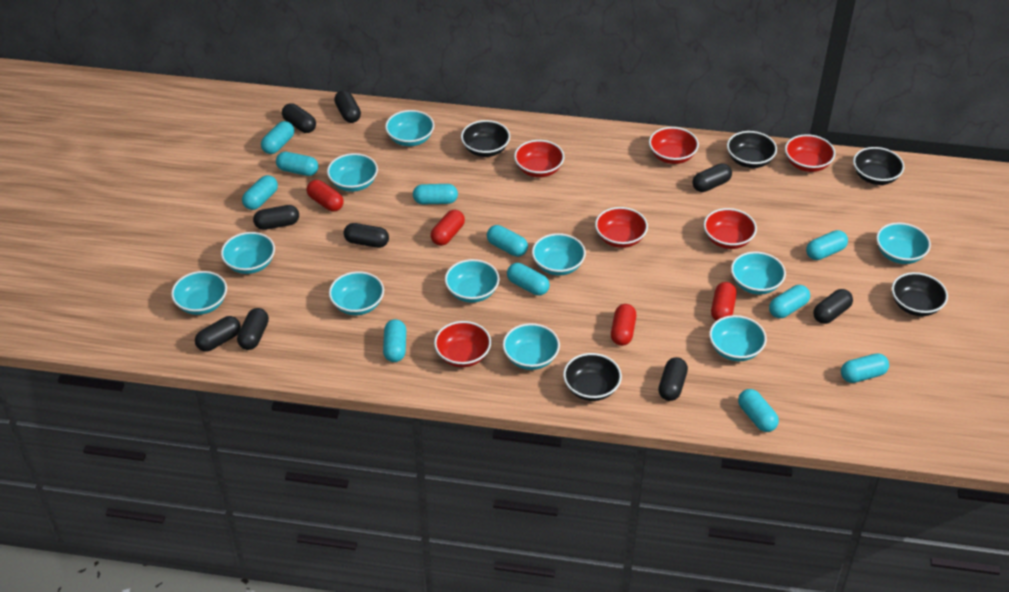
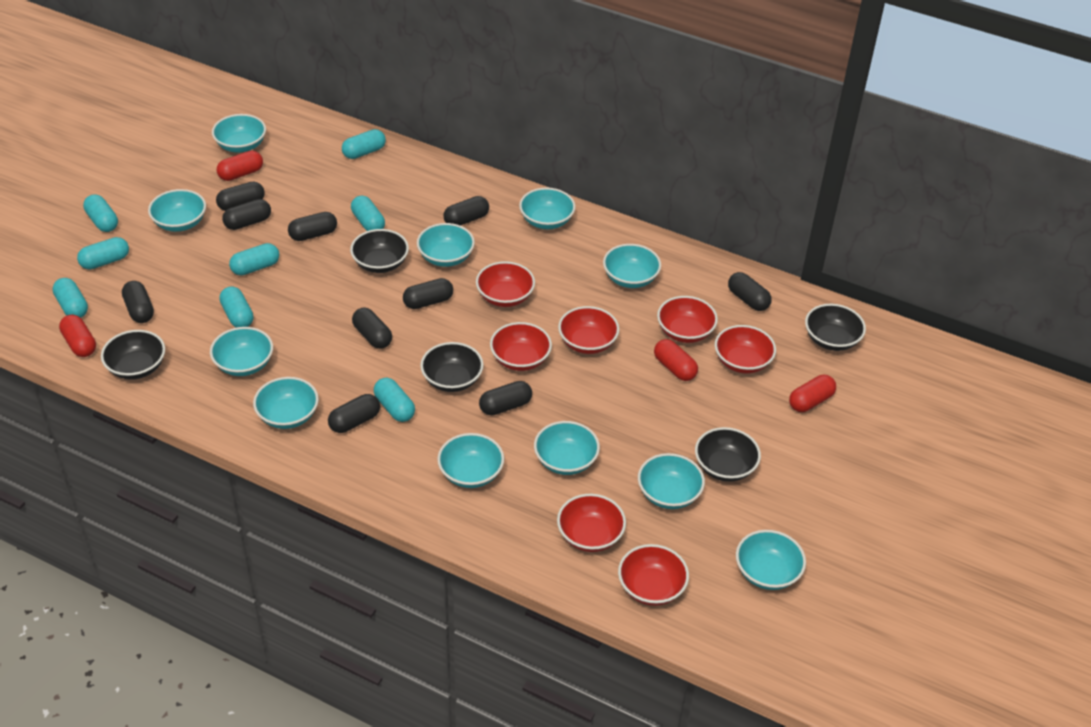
black capsule: [195,316,241,352] [237,308,269,350] [253,205,299,230] [282,103,316,133] [334,90,361,123] [344,223,389,248] [658,357,688,401] [692,163,732,192] [813,289,853,324] = 9 -> [122,281,154,323] [216,182,265,211] [222,199,271,230] [288,212,337,241] [328,394,380,433] [352,308,392,349] [403,278,453,309] [443,196,489,226] [479,381,532,415] [728,272,772,311] = 10
red bowl: [434,321,491,367] [514,140,564,177] [595,207,648,248] [649,127,699,164] [704,208,757,249] [785,134,835,172] = 6 -> [476,261,535,307] [490,322,552,371] [557,494,626,552] [558,306,619,354] [618,544,689,606] [657,296,718,343] [715,325,776,374] = 7
turquoise capsule: [242,175,278,210] [261,121,294,154] [276,152,318,176] [383,319,406,362] [413,184,458,204] [487,225,528,257] [507,263,550,296] [738,389,779,432] [769,285,810,318] [806,230,848,260] [841,353,889,383] = 11 -> [53,278,88,318] [77,237,129,270] [83,194,118,232] [219,286,253,328] [229,243,279,275] [342,129,386,159] [351,196,385,231] [374,378,415,422] = 8

